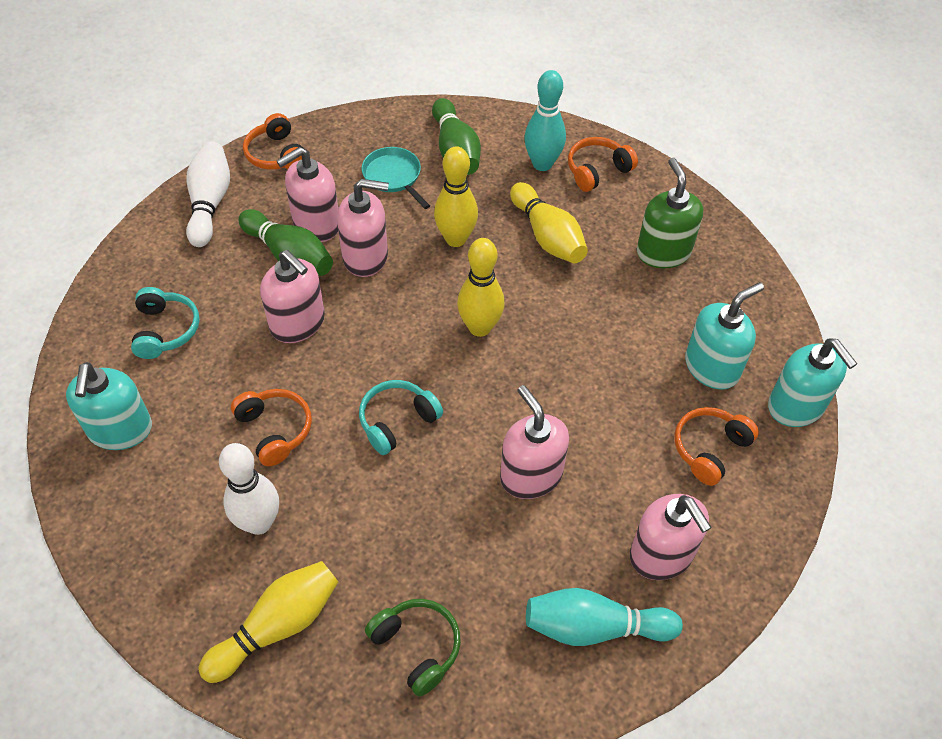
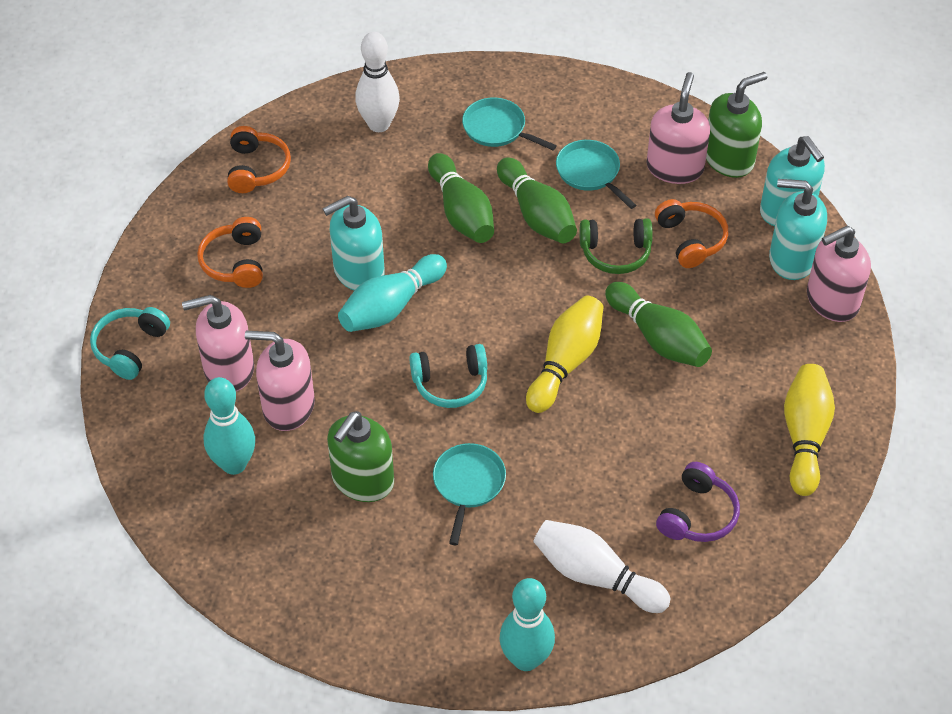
green bowling pin: [238,209,333,276] [432,98,481,175] = 2 -> [428,153,494,243] [497,158,577,243] [605,282,712,367] = 3
green soap dispenser: [637,158,703,268] = 1 -> [327,411,394,502] [706,72,767,178] = 2
orange headphones: [231,389,312,466] [243,113,304,170] [568,137,638,192] [674,407,759,486] = 4 -> [197,217,263,288] [227,126,291,193] [655,199,728,268] = 3
pink soap dispenser: [260,250,325,343] [277,147,338,242] [337,179,389,277] [500,385,569,499] [630,494,712,580] = 5 -> [182,295,254,391] [245,331,315,431] [647,72,710,184] [807,226,871,322] = 4
purple headphones: none = 0 -> [656,462,740,542] = 1
turquoise bowling pin: [524,70,566,171] [526,588,683,646] = 2 -> [204,377,255,475] [338,254,447,332] [499,578,555,671] = 3
turquoise pan: [361,147,430,209] = 1 -> [433,443,506,545] [462,98,557,150] [556,140,636,209] = 3
yellow bowling pin: [198,561,338,683] [434,146,478,247] [457,238,505,337] [510,182,588,263] = 4 -> [526,296,603,413] [784,364,835,496] = 2

